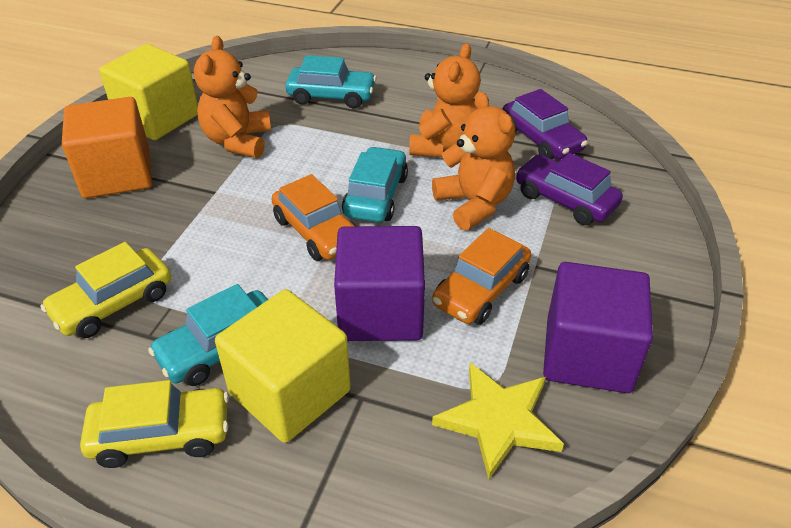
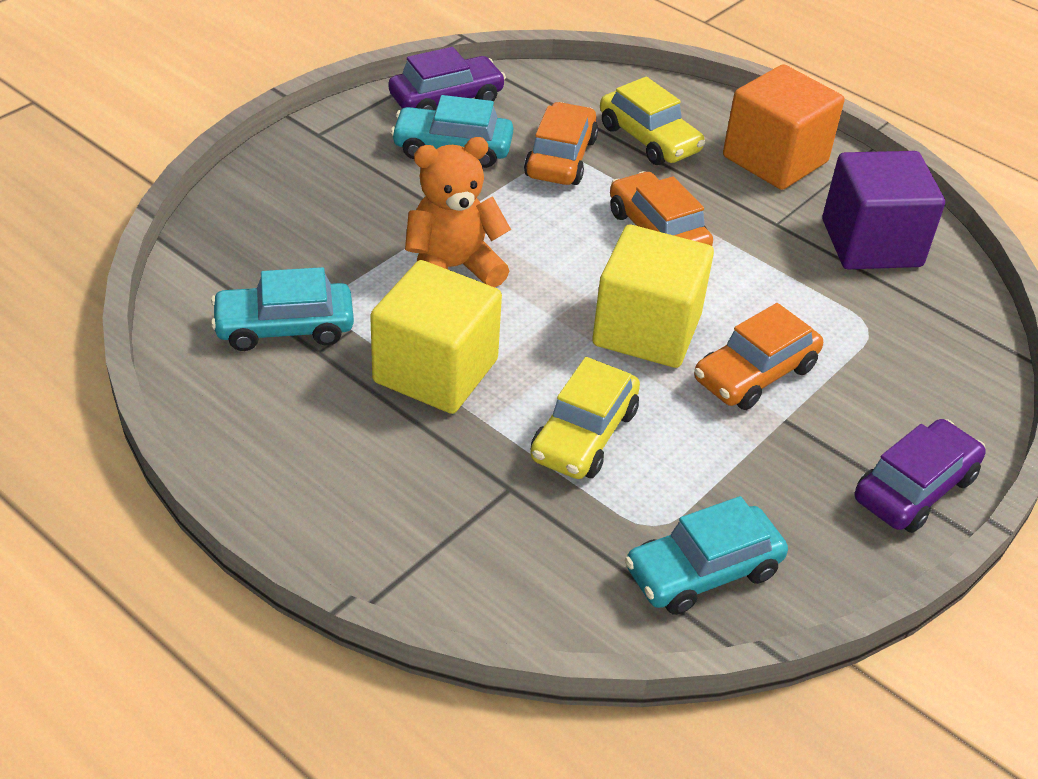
orange car: [272,174,356,261] [432,228,531,325] = 2 -> [524,102,598,185] [610,171,713,246] [694,303,823,410] = 3
orange teddy bear: [194,36,271,158] [409,43,481,157] [432,92,515,230] = 3 -> [405,137,511,287] = 1
purple cube: [334,226,425,341] [543,262,653,393] = 2 -> [822,151,945,269] = 1
yellow star: [432,363,564,479] = 1 -> none = 0

